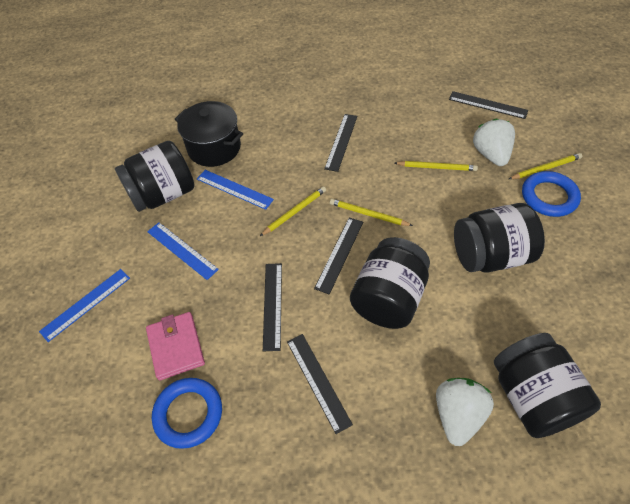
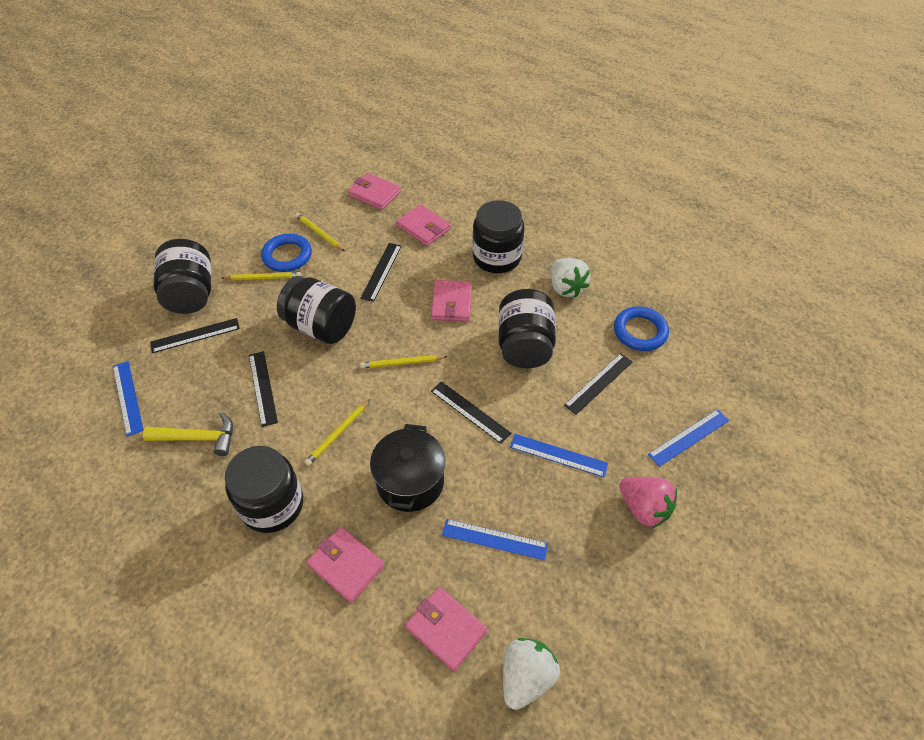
black jar: [115,141,195,212] [350,237,430,329] [454,203,545,273] [494,333,601,438] = 4 -> [154,239,211,314] [225,446,303,533] [277,276,356,344] [472,200,525,273] [499,289,556,368] = 5
blue ruler: [39,269,130,342] [147,222,219,280] [197,170,274,210] = 3 -> [113,361,144,436] [442,519,548,561] [510,434,608,477] [648,409,729,467] = 4
pink strawberry: none = 0 -> [620,477,677,528] = 1
pink wallet: [146,312,205,380] = 1 -> [307,527,385,603] [348,173,401,210] [396,204,451,246] [405,587,487,671] [431,280,472,322] = 5
yellow hammer: none = 0 -> [143,412,233,456] = 1

